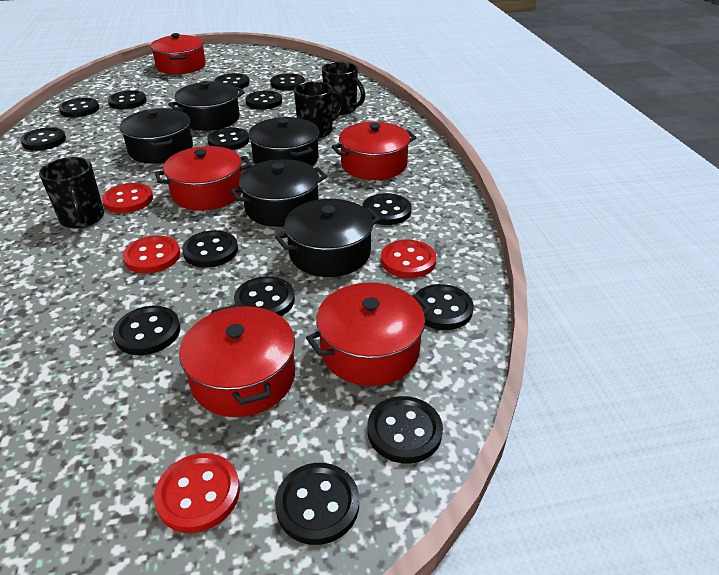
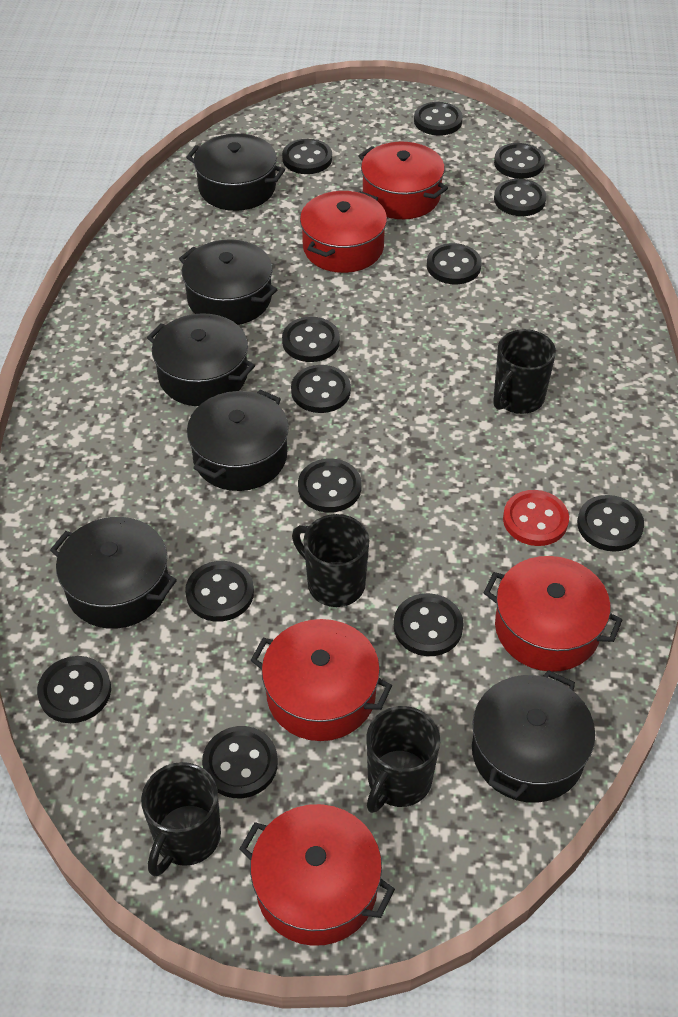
black button: [20,127,66,151] [59,98,99,117] [108,90,147,109] [113,306,180,355] [182,230,238,268] [207,128,249,150] [215,73,250,89] [234,276,295,316] [245,91,282,110] [270,73,305,91] [275,463,359,545] [362,193,411,225] [368,396,443,463] [416,284,474,330] = 14 -> [37,656,111,723] [185,561,254,622] [202,726,278,798] [282,139,332,174] [282,317,340,362] [291,365,351,413] [298,458,362,513] [394,593,463,656] [414,102,463,136] [427,243,482,284] [494,143,545,179] [494,179,546,216] [577,495,644,552] = 13
black mug: [39,157,104,229] [294,81,344,138] [322,62,365,115] = 3 -> [141,762,221,877] [292,514,369,607] [366,706,440,813] [493,329,556,414] = 4
black pot: [120,108,193,164] [168,81,245,131] [231,159,327,227] [248,117,319,166] [275,199,381,277] = 5 -> [50,517,177,629] [147,313,255,406] [179,239,277,325] [186,133,285,211] [187,390,289,491] [472,670,595,803] = 6
red button: [102,183,153,213] [123,235,180,274] [154,453,240,533] [381,240,436,278] = 4 -> [503,490,569,546] = 1

